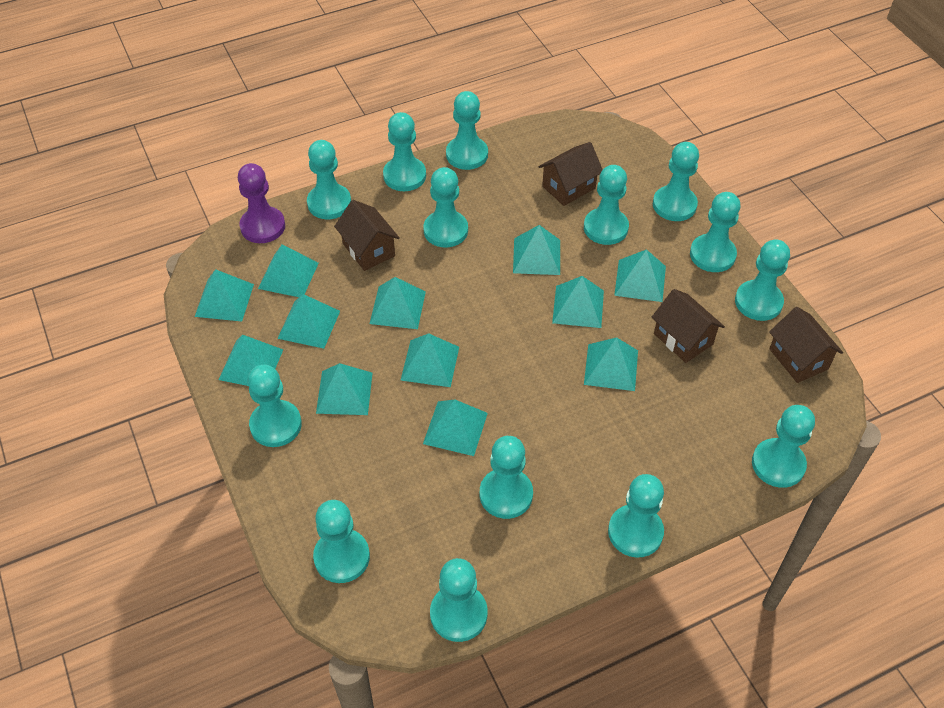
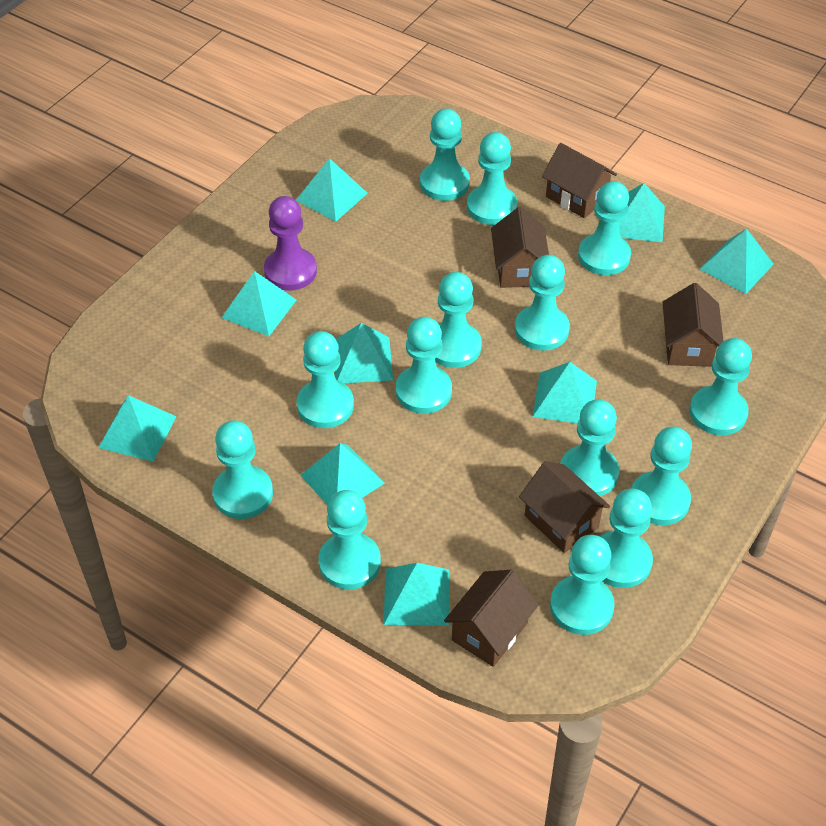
brown house: [334,200,400,271] [538,142,603,206] [651,289,725,363] [769,307,843,383] = 4 -> [444,570,539,667] [491,207,549,288] [519,461,610,553] [542,143,617,218] [663,283,723,367] = 5
turquoise pyramid: [195,269,254,322] [219,335,283,386] [258,245,319,297] [277,294,340,349] [316,363,373,415] [370,277,426,329] [401,333,459,387] [423,400,488,456] [513,225,560,275] [552,276,604,328] [584,337,638,391] [614,249,666,302] = 12 -> [98,395,177,462] [221,271,296,336] [296,158,368,222] [300,443,385,505] [335,323,393,383] [384,563,449,626] [532,362,597,423] [619,183,665,242] [700,228,774,294] = 9

